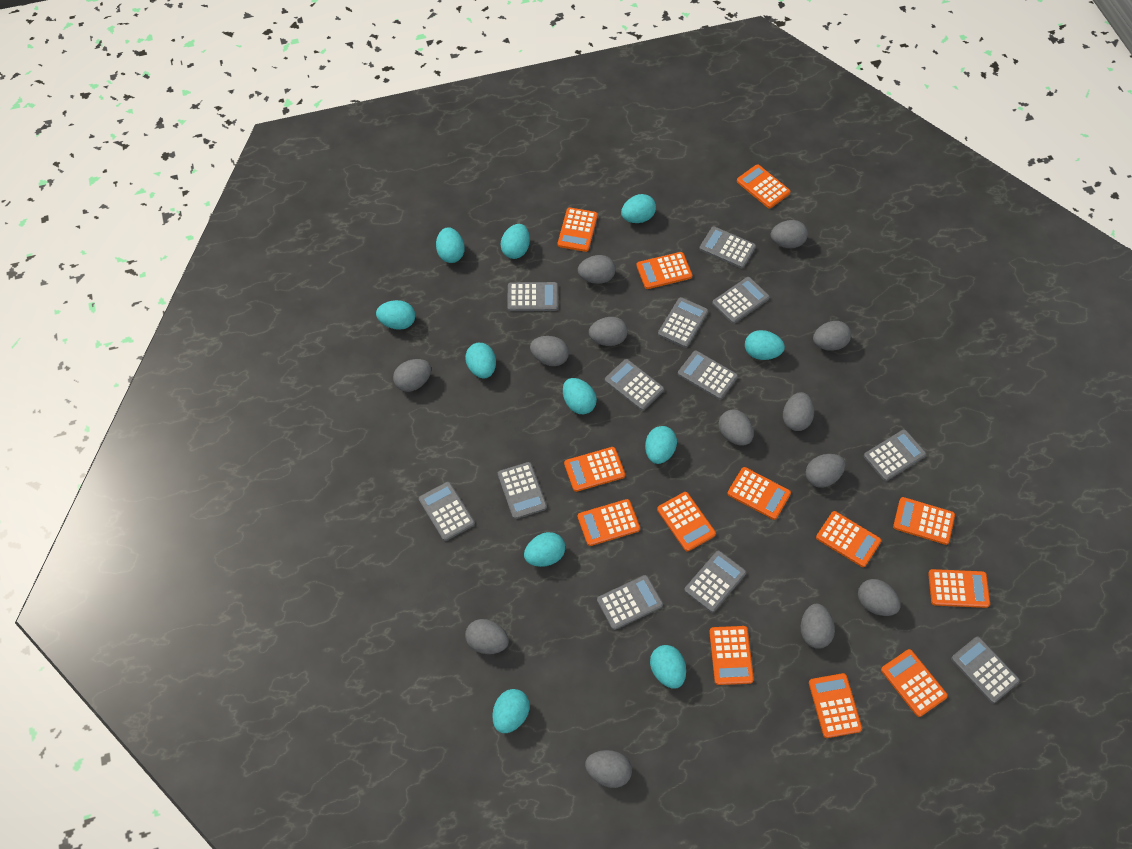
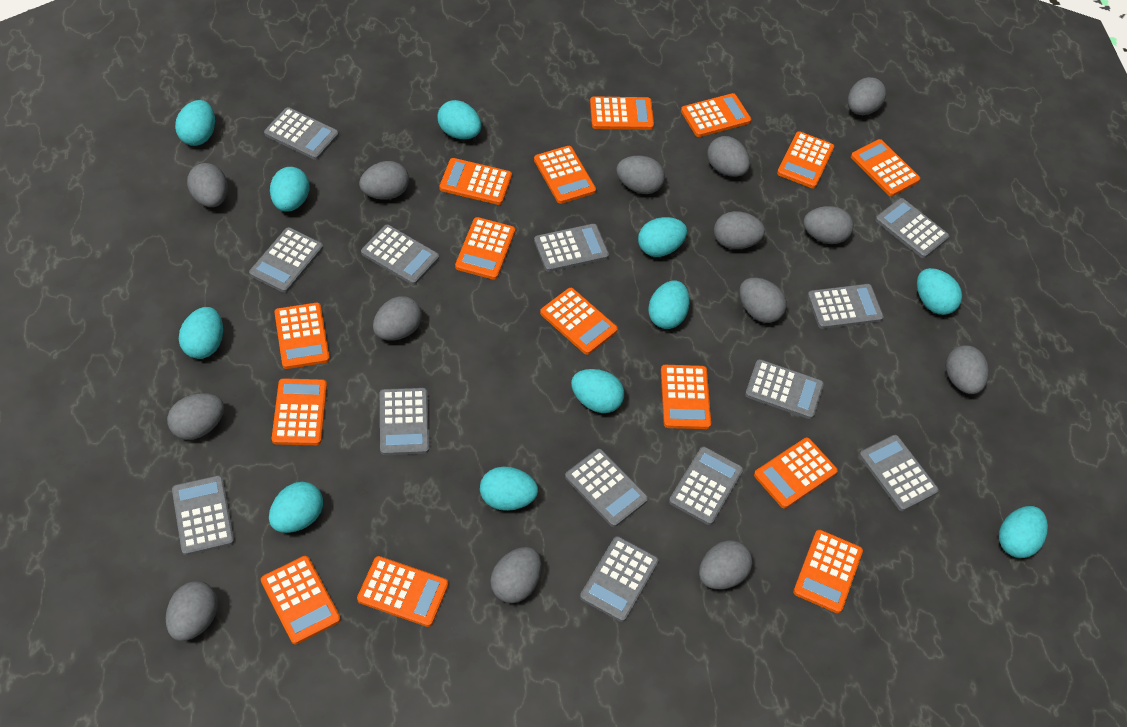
grey calculator: [419,482,475,541] [498,462,547,519] [507,282,558,311] [597,575,663,630] [605,359,664,411] [658,297,708,348] [678,350,738,400] [684,551,746,613] [699,227,756,268] [712,277,770,324] [864,429,926,481] [951,636,1020,703] = 12 -> [172,475,234,556] [249,227,323,293] [264,107,339,160] [361,225,439,285] [380,388,429,455] [534,224,609,272] [565,449,648,527] [580,536,659,622] [669,447,743,525] [745,359,824,419] [807,284,884,329] [859,435,939,511] [875,198,949,258] = 13
grey egg: [393,359,431,392] [465,619,509,654] [530,336,569,366] [578,255,616,284] [585,750,632,788] [589,317,628,346] [718,410,754,445] [770,220,808,248] [783,392,814,431] [801,604,835,649] [806,454,845,488] [813,321,851,351] [858,579,900,616] = 13 -> [166,581,218,641] [167,393,224,440] [187,163,228,207] [359,161,409,200] [373,296,422,340] [490,547,541,603] [616,155,665,194] [699,540,752,589] [707,136,750,177] [714,211,765,249] [739,278,787,323] [803,206,853,244] [848,77,886,115] [946,345,989,394] = 14
orange calculator: [558,207,598,252] [564,447,625,492] [578,499,640,546] [636,252,692,289] [657,492,716,551] [709,626,754,685] [727,467,791,520] [737,164,790,209] [809,673,862,738] [816,511,881,567] [881,649,948,717] [893,497,955,545] [928,569,990,608] = 13 -> [261,556,341,644] [272,378,327,445] [275,303,330,369] [357,556,449,627] [440,158,512,205] [455,217,515,280] [534,146,596,204] [540,288,618,355] [590,96,654,130] [661,365,711,429] [681,93,751,137] [754,438,838,509] [777,131,834,188] [793,530,863,613] [851,139,920,196] = 15

